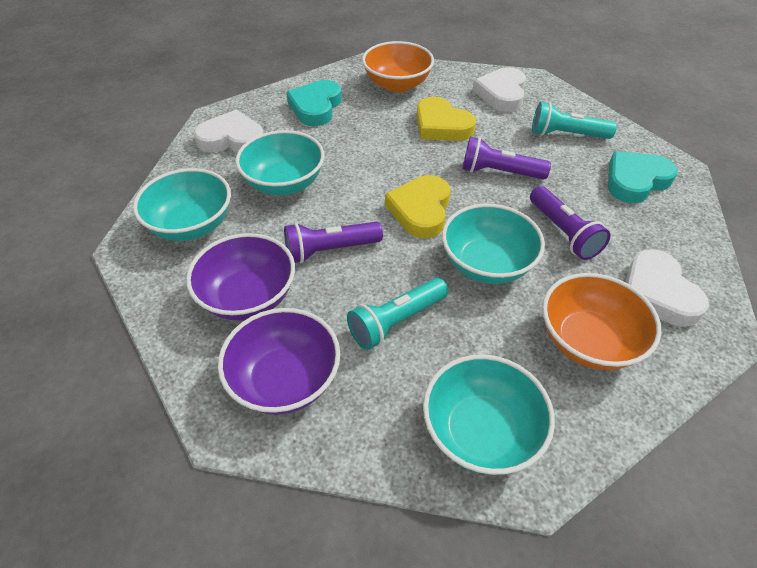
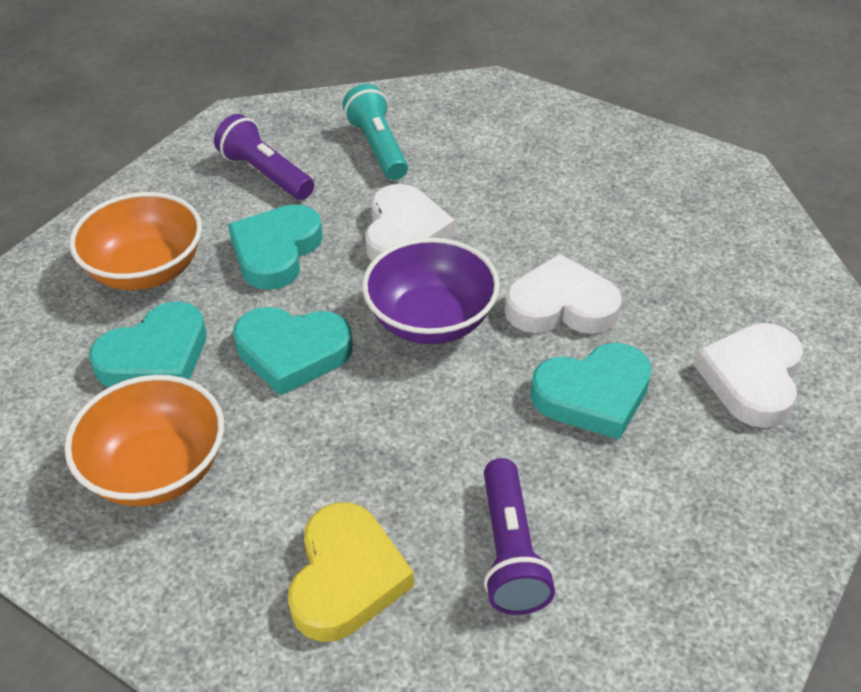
purple bowl: [186,233,295,321] [218,308,340,415] = 2 -> [362,238,500,344] = 1
purple flashlight: [284,222,383,263] [462,137,551,180] [530,186,610,260] = 3 -> [214,114,314,200] [484,458,555,615] = 2
turquoise bowl: [133,168,231,241] [235,130,325,195] [423,355,555,475] [442,204,545,284] = 4 -> none = 0
turquoise flashlight: [347,278,449,350] [532,102,617,139] = 2 -> [342,84,408,180] = 1
turquoise heart: [286,80,342,126] [608,151,678,203] = 2 -> [89,301,207,387] [228,204,323,290] [233,307,353,396] [530,343,652,440] = 4
yellow heart: [385,175,450,238] [416,97,476,141] = 2 -> [288,502,414,642] = 1

